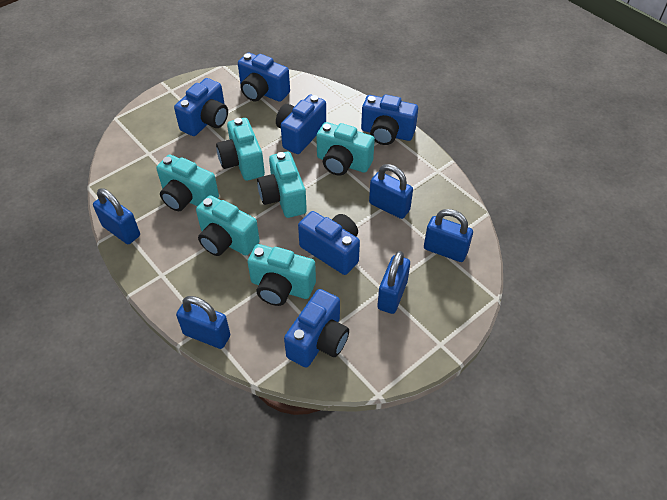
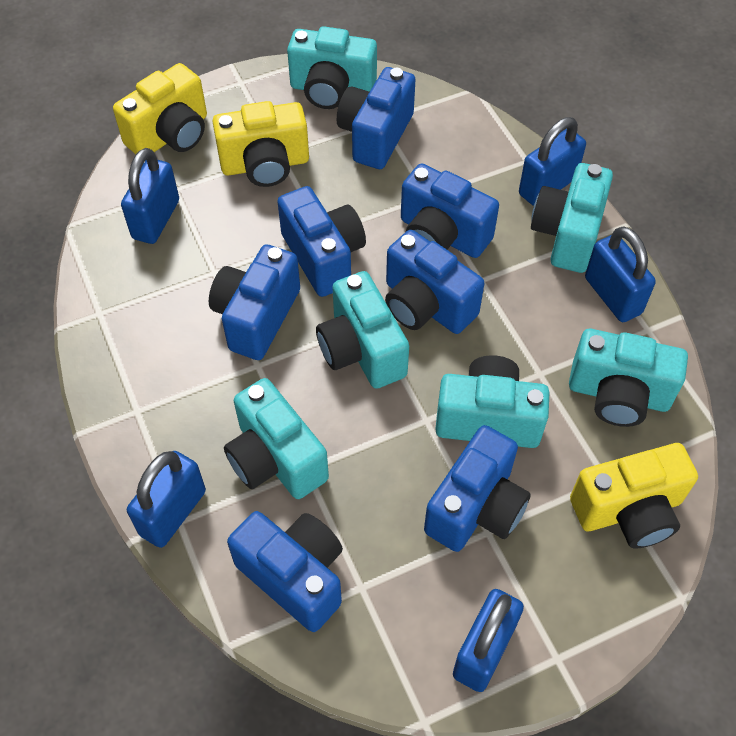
blue camera: [174,78,228,136] [238,53,290,102] [276,95,326,154] [284,289,349,368] [298,211,360,275] [361,94,418,145] = 6 -> [209,244,300,360] [227,511,343,632] [277,186,366,297] [337,67,416,169] [385,230,484,334] [401,163,499,258] [424,425,531,552] = 7
yellow camera: none = 0 -> [113,63,207,154] [212,101,309,187] [570,443,698,548] = 3

